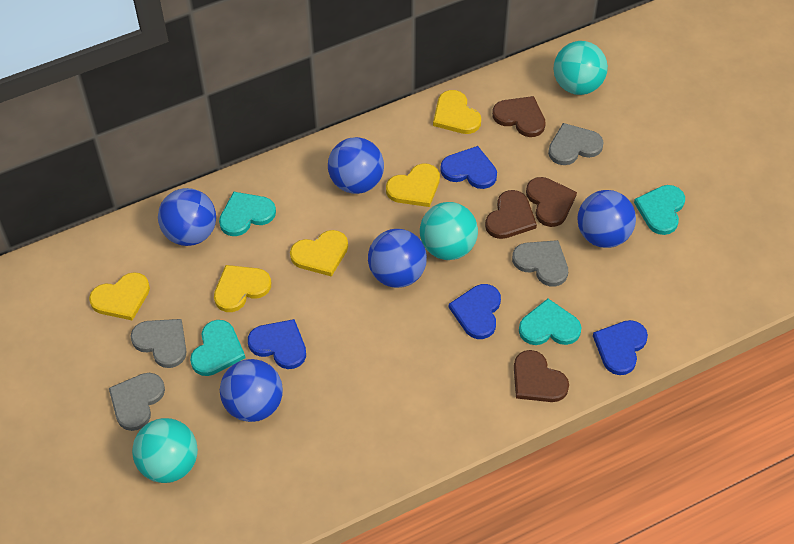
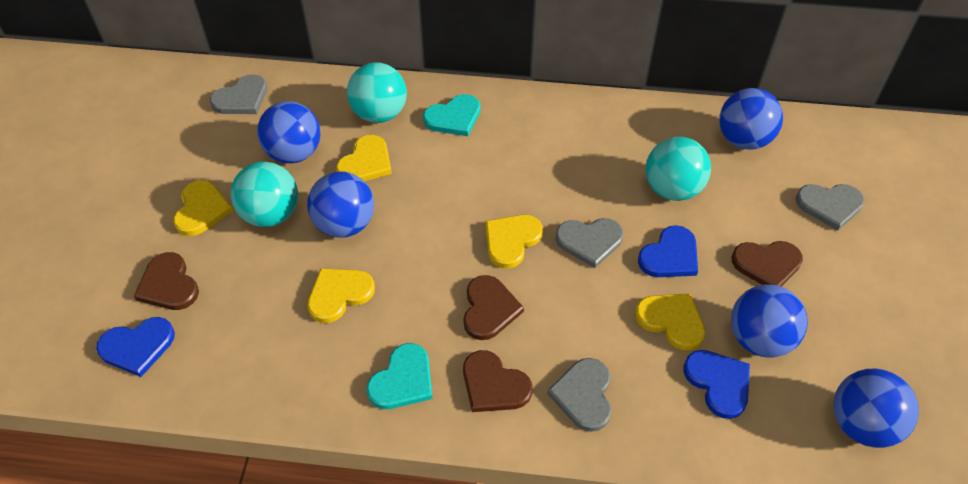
blue heart: [248,319,306,369] [440,146,497,189] [449,284,501,339] [593,320,648,375] = 4 -> [96,317,175,377] [638,225,698,277] [684,350,750,419] = 3
turquoise heart: [190,320,245,376] [219,192,276,236] [519,299,581,345] [634,185,685,235] = 4 -> [367,343,432,409] [423,94,480,136] = 2

